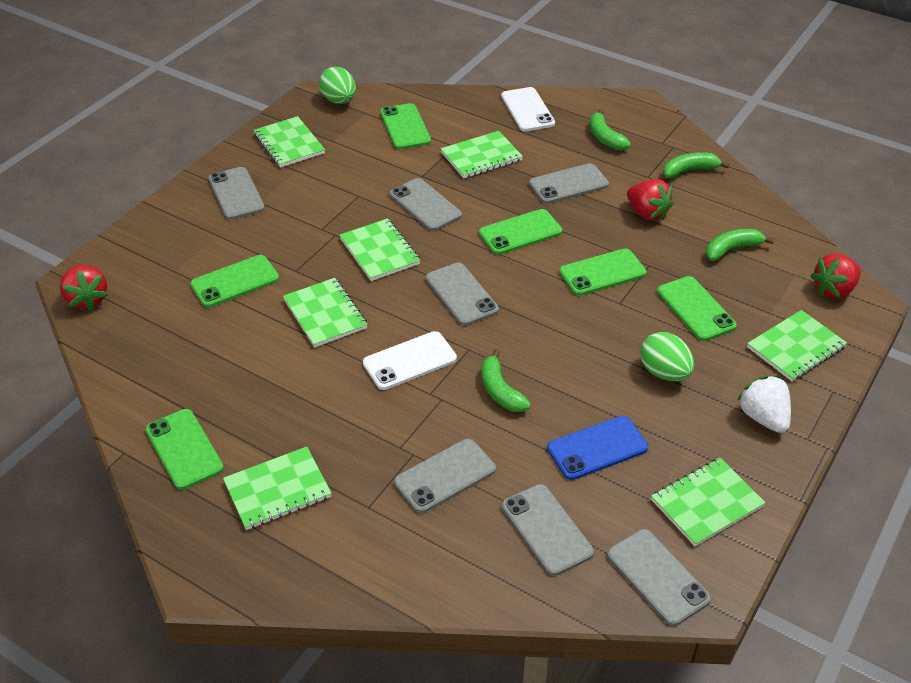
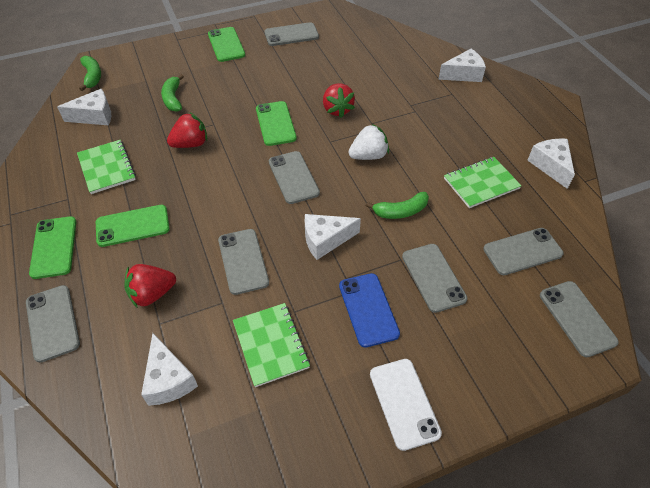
green banana: [481,349,531,412] [590,109,631,150] [663,152,729,178] [706,229,774,261] = 4 -> [79,56,101,91] [161,74,184,112] [366,192,429,219] = 3
green egg: [319,67,356,104] [640,332,694,381] = 2 -> none = 0
green notebook: [223,447,332,530] [254,116,325,167] [283,278,368,348] [339,218,420,281] [441,131,523,178] [651,458,766,546] [747,310,847,381] = 7 -> [77,140,136,194] [233,303,310,387] [444,157,522,208] = 3
green phone: [145,409,224,490] [190,255,279,307] [380,103,431,149] [479,209,562,255] [559,248,646,296] [657,276,737,341] = 6 -> [29,216,76,279] [96,205,170,247] [208,27,245,62] [256,101,297,146] = 4
white cheese: none = 0 -> [57,89,111,125] [141,333,198,406] [305,214,361,260] [438,49,486,82] [527,138,575,189] = 5
white phone: [363,331,457,390] [501,87,555,131] = 2 -> [370,359,442,451] = 1

